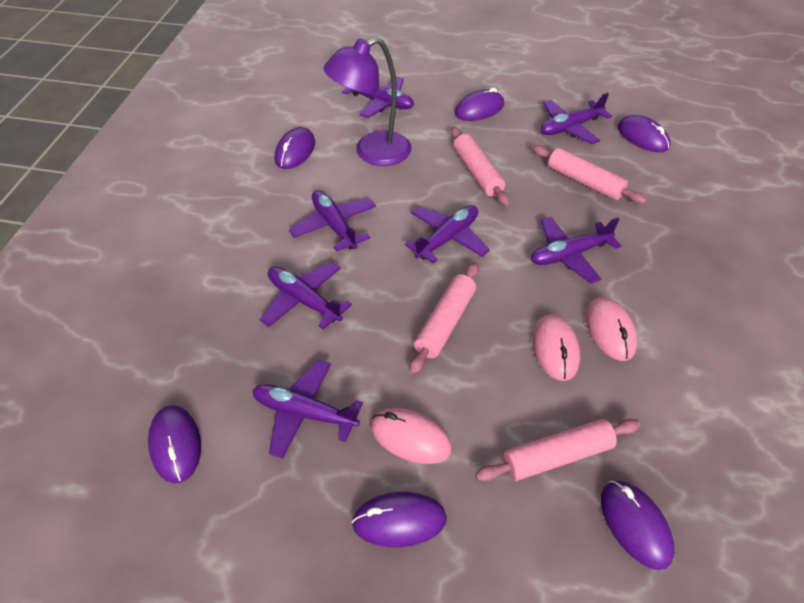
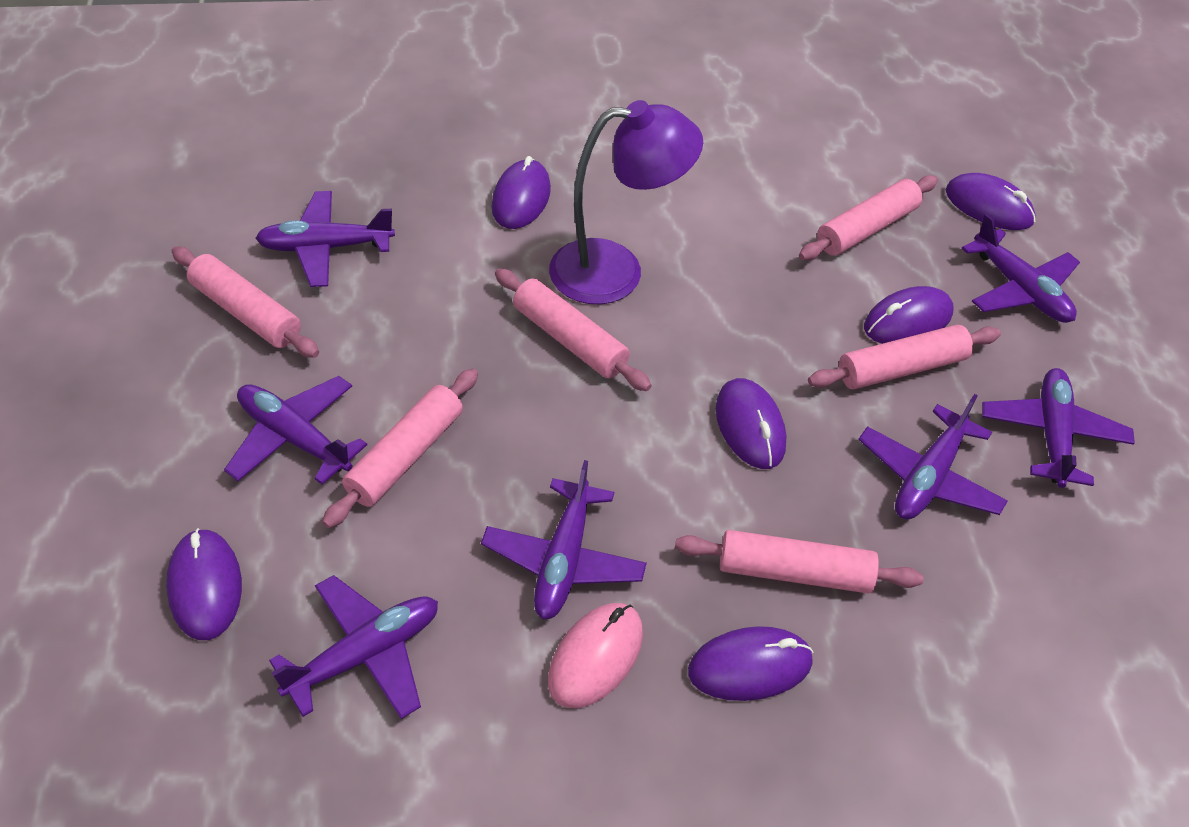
pink mouse: [371,408,452,464] [532,314,580,381] [586,297,637,361] = 3 -> [548,603,643,708] = 1
pink rolling pin: [409,262,479,375] [451,127,510,206] [475,419,641,482] [532,145,647,204] = 4 -> [172,246,319,358] [322,369,478,528] [495,268,652,391] [675,530,924,594] [799,175,938,260] [808,324,1001,389] = 6

